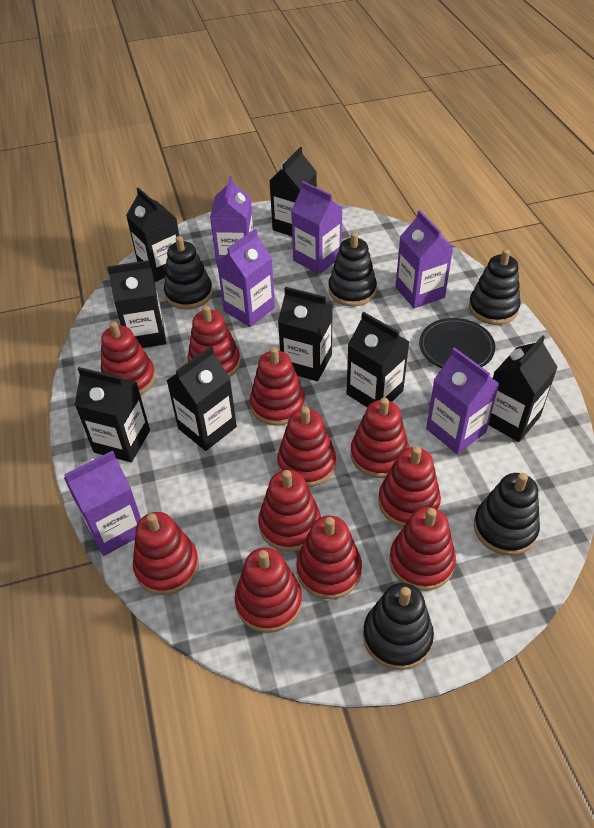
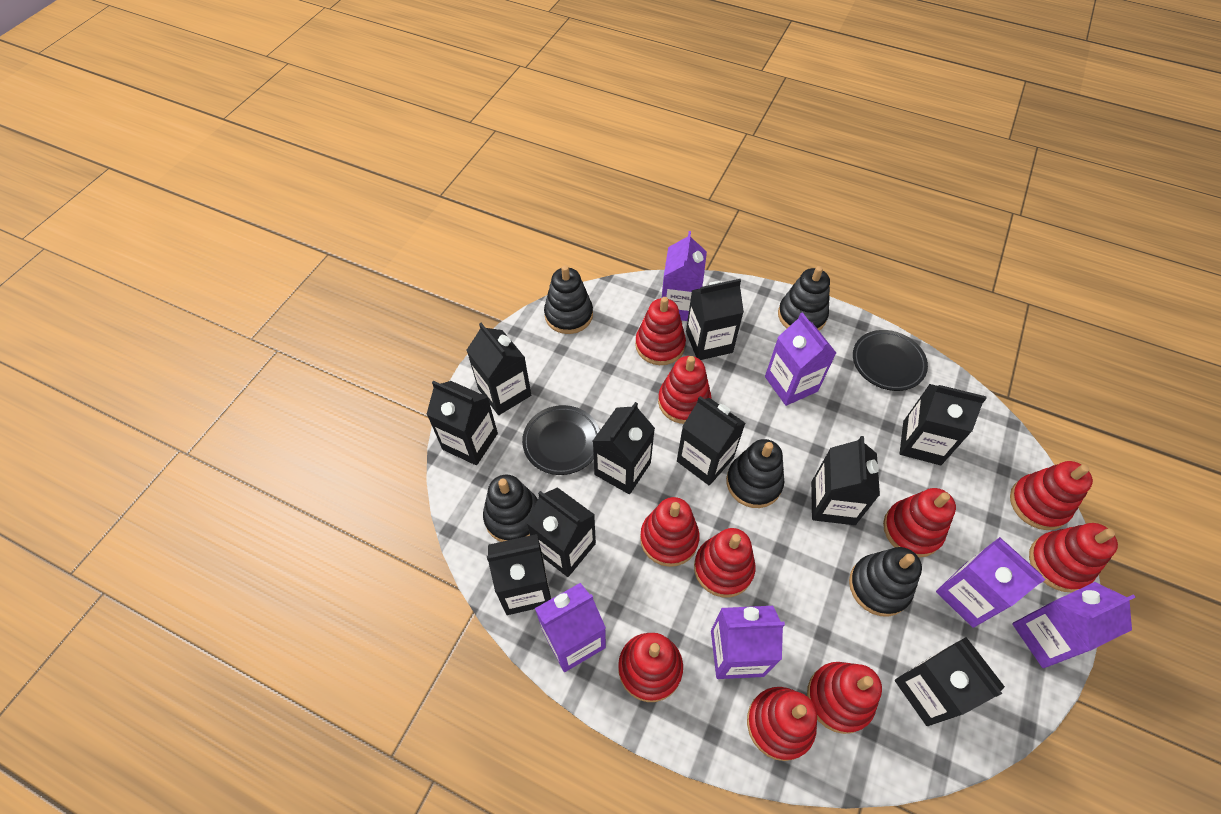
black carton: [75,367,150,462] [107,260,166,348] [126,187,179,282] [166,346,237,451] [270,147,317,236] [278,287,333,381] [347,312,410,407] [489,335,558,442] = 8 -> [426,381,498,465] [466,323,531,415] [487,534,551,615] [526,487,596,577] [593,402,655,494] [677,396,745,486] [686,279,744,360] [811,436,880,525] [895,637,1005,726] [900,384,987,465] = 10
black plate: [419,318,495,368] = 1 -> [522,405,600,475] [853,330,928,391] = 2
red stacking toy: [101,321,156,395] [133,512,199,595] [188,305,240,377] [235,548,302,633] [250,347,305,426] [258,470,321,552] [277,407,336,487] [296,515,362,599] [350,398,409,478] [378,446,441,527] [389,507,456,591] = 11 -> [618,633,683,702] [635,297,686,365] [640,497,700,567] [658,356,711,424] [694,528,756,597] [747,687,817,761] [807,662,882,734] [883,488,956,557] [1010,461,1093,530] [1029,523,1118,592] = 10

